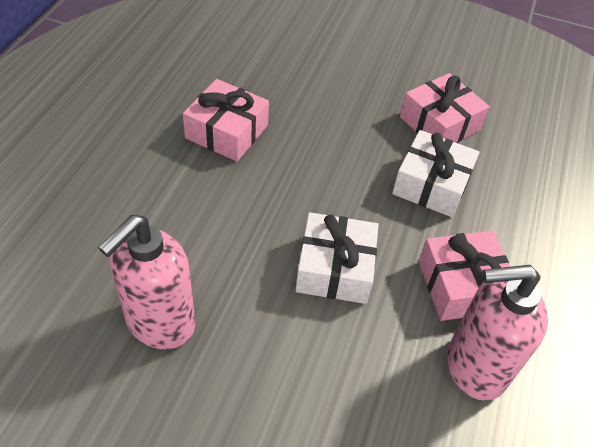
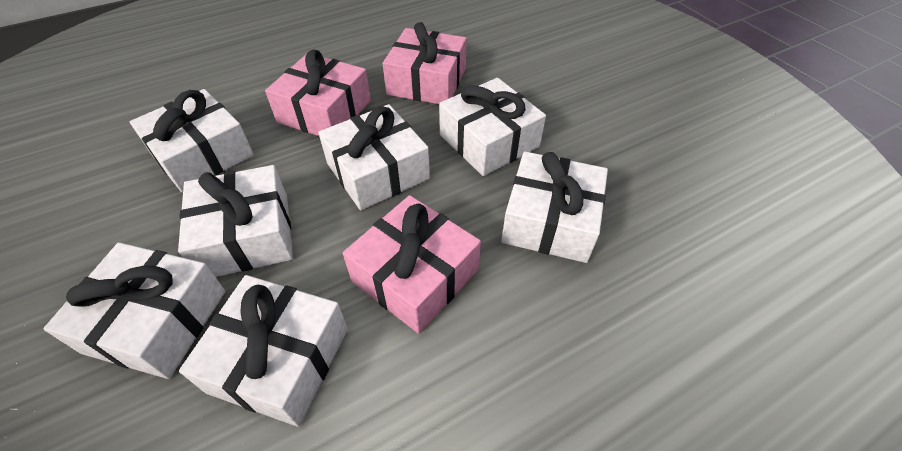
pink soap dispenser: [98,215,195,349] [447,265,548,401] = 2 -> none = 0
white gift: [295,212,379,304] [392,130,480,217] = 2 -> [43,242,226,379] [130,89,254,192] [178,165,293,277] [179,275,348,427] [318,104,430,211] [439,78,546,176] [501,151,608,263] = 7

